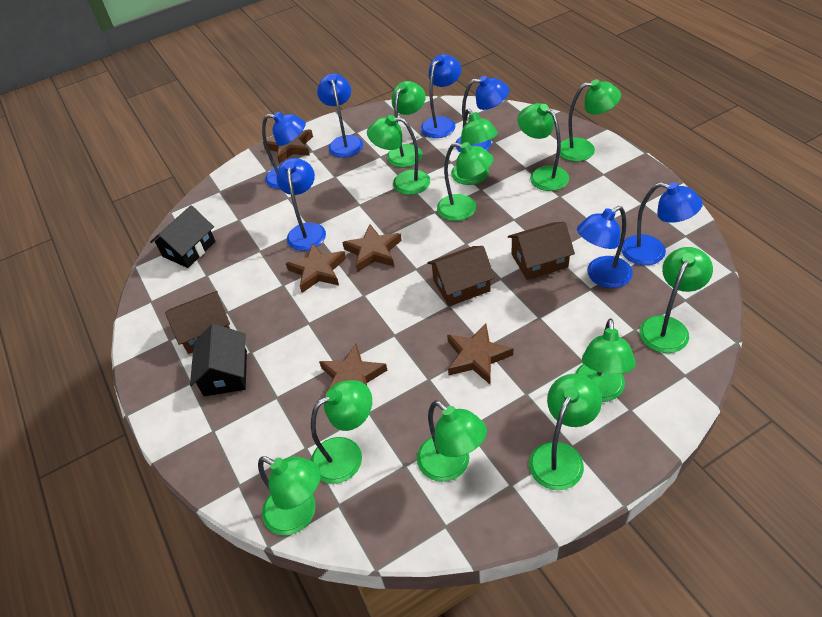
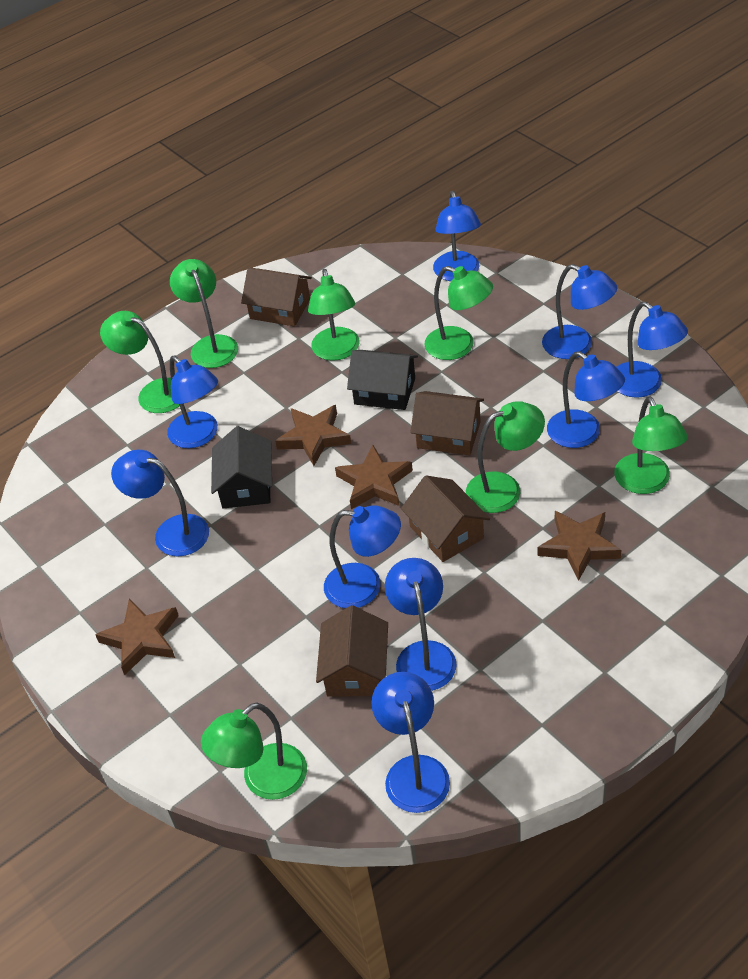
blue lamp: [262,112,306,189] [276,158,326,251] [317,73,363,158] [421,54,461,138] [455,76,509,153] [577,206,633,288] [621,182,703,265] = 7 -> [111,450,209,556] [167,356,218,448] [324,505,401,608] [372,672,450,813] [385,558,457,691] [433,191,481,281] [542,264,617,359] [547,351,625,448] [616,301,688,398] = 9
brown house: [165,291,230,354] [428,246,495,306] [508,222,575,280] = 3 -> [241,267,312,326] [316,605,388,697] [401,475,490,562] [410,391,484,455] = 4
brown star: [263,129,313,164] [286,243,346,293] [319,343,388,396] [342,224,402,272] [447,324,513,384] = 5 -> [95,599,179,675] [275,405,351,466] [335,445,413,509] [537,511,621,581] = 4
green lamp: [258,456,321,535] [311,380,372,484] [367,115,430,195] [387,81,426,167] [417,400,487,482] [437,142,494,221] [451,109,498,185] [518,103,569,191] [529,374,602,490] [560,79,621,161] [575,318,636,402] [639,247,713,353] = 12 -> [100,311,179,413] [170,259,238,368] [201,703,307,800] [308,269,360,361] [424,266,493,360] [466,401,545,513] [614,396,688,494] = 7

